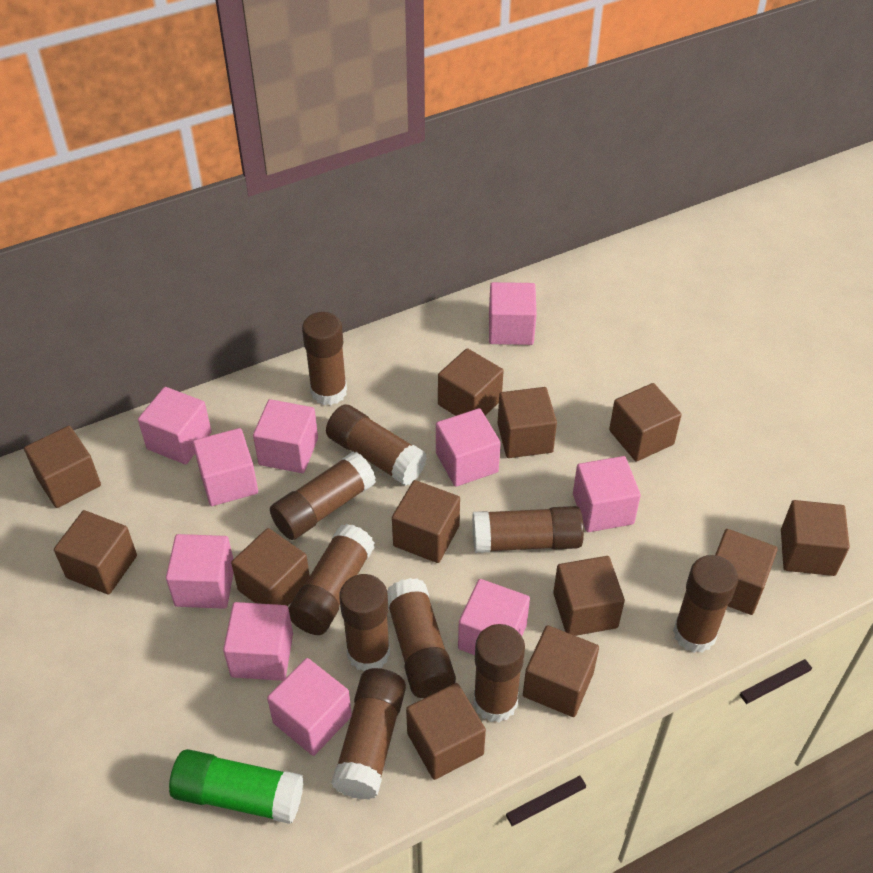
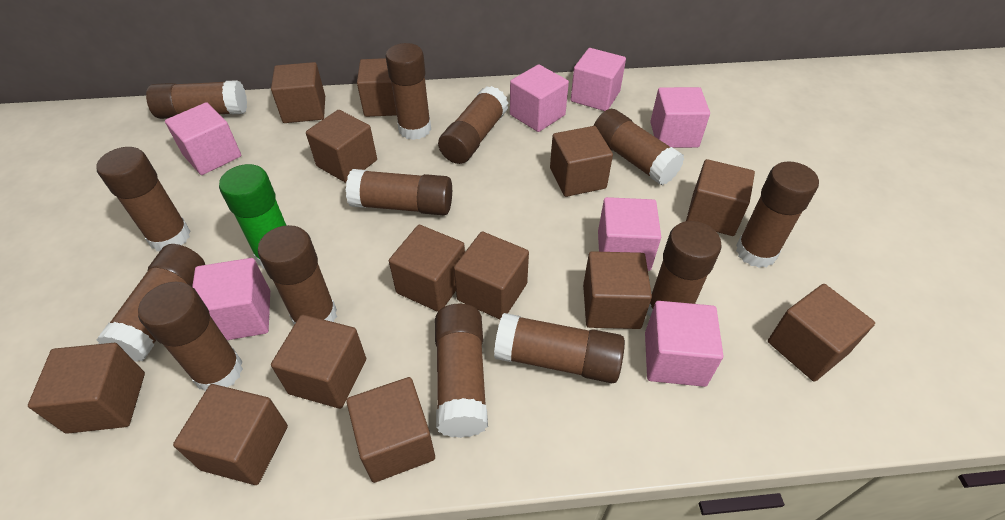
brown cube: [24,426,101,508] [54,510,137,595] [231,528,310,606] [392,480,460,563] [406,683,486,780] [438,348,503,416] [498,387,557,458] [523,625,599,717] [553,556,625,636] [609,383,682,462] [715,529,777,615] [781,500,850,576] = 12 -> [28,343,145,434] [173,384,288,485] [271,62,325,123] [271,315,366,409] [306,110,377,183] [346,377,435,483] [357,58,397,117] [389,225,465,312] [454,232,529,320] [550,126,613,197] [583,251,652,329] [686,159,755,236] [768,284,875,382] = 13
brown glue stick: [270,452,376,540] [289,524,375,635] [302,312,347,405] [326,404,427,486] [331,668,406,800] [339,574,390,671] [387,578,456,698] [472,506,584,553] [473,624,525,722] [673,555,738,653] = 10 -> [96,147,191,251] [97,244,205,362] [138,282,243,391] [146,80,247,119] [258,225,337,325] [346,169,452,215] [385,43,431,140] [435,304,488,438] [438,86,508,164] [494,313,625,383] [594,109,684,185] [647,221,722,317] [736,161,819,268] = 13
pink cube: [138,387,212,464] [166,534,234,609] [193,428,258,506] [223,602,293,681] [253,399,318,473] [267,658,352,756] [436,408,501,487] [458,579,530,655] [489,282,537,345] [573,456,641,532] = 10 -> [165,102,241,175] [192,258,270,340] [510,64,569,132] [571,48,626,111] [598,197,661,271] [645,301,723,387] [650,87,710,148] = 7

